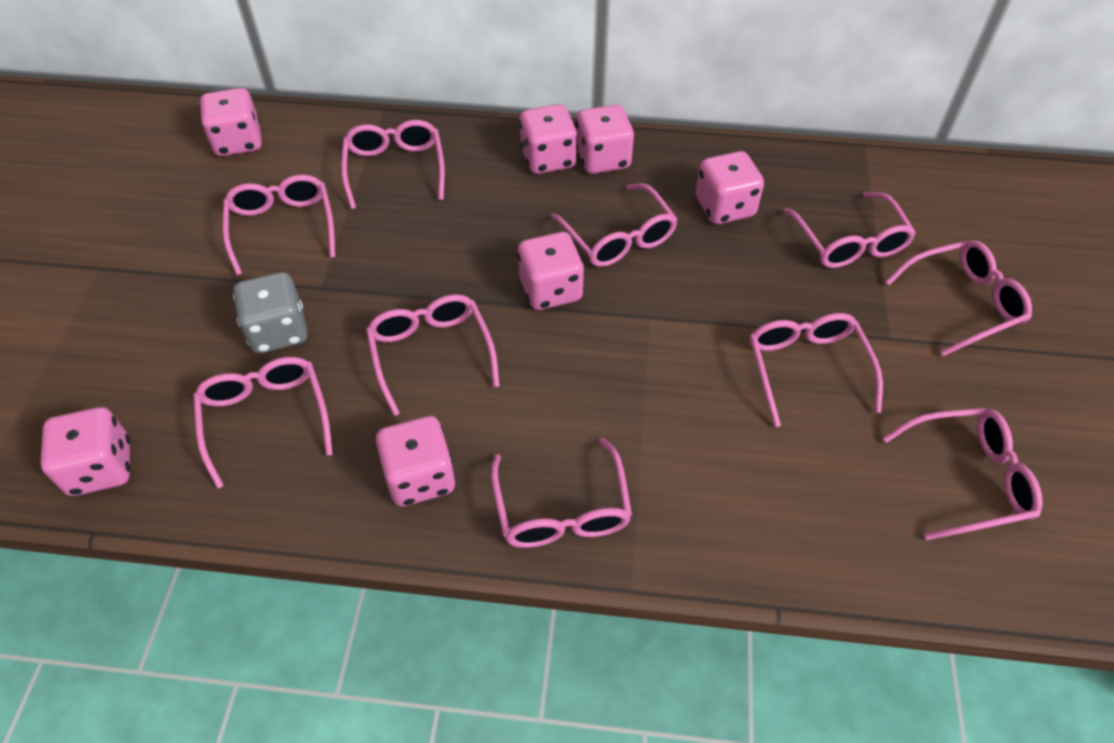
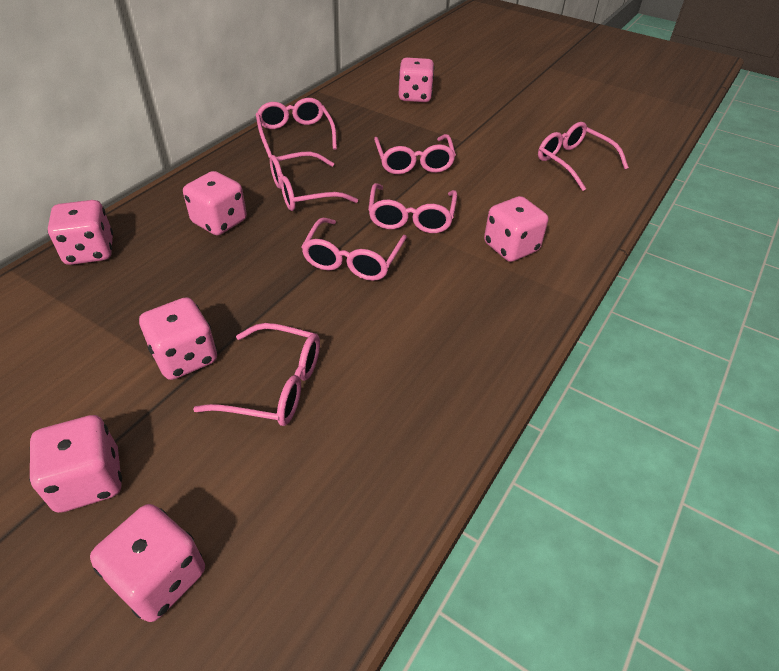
grey dice: [233,272,307,353] = 1 -> none = 0
pink glasses: [193,357,333,489] [222,175,335,276] [341,120,445,209] [366,294,500,416] [491,438,632,548] [551,183,678,267] [750,313,883,427] [783,192,916,268] [883,408,1043,540] [885,240,1032,356] = 10 -> [193,323,320,426] [256,98,337,158] [270,151,358,211] [301,218,407,281] [368,183,457,233] [374,134,456,174] [538,122,629,191] = 7

